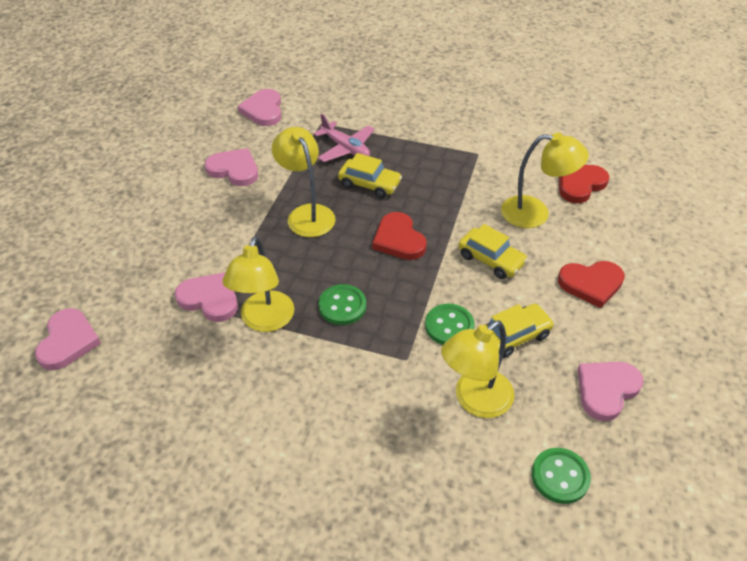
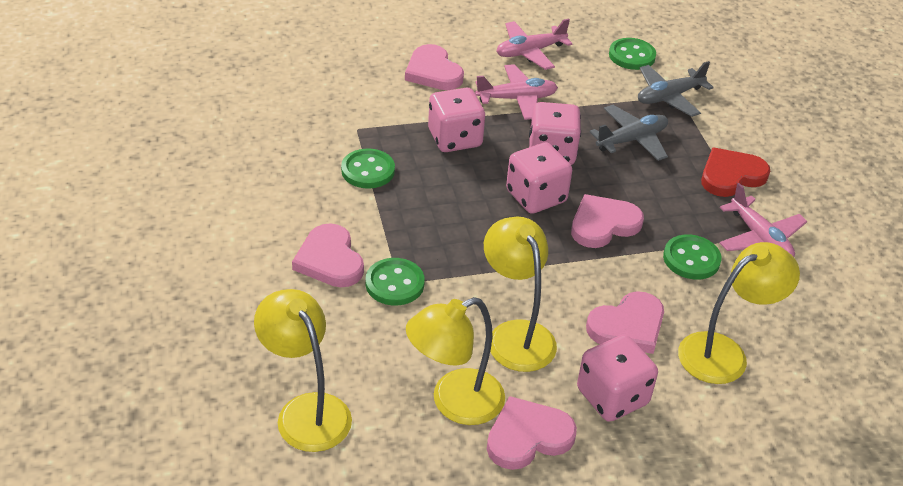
green button: [318,284,366,325] [425,304,475,345] [532,448,591,504] = 3 -> [341,148,395,189] [365,258,425,306] [609,38,656,70] [663,234,721,280] = 4
grey plane: none = 0 -> [590,105,668,161] [638,61,714,117] = 2
pink dice: none = 0 -> [428,88,485,152] [506,142,572,214] [529,102,581,165] [577,335,658,422] = 4
pink plane: [314,114,375,162] = 1 -> [475,64,558,120] [496,18,573,70] [719,183,807,257] = 3
red heart: [372,212,427,260] [558,261,625,308] [559,165,609,203] = 3 -> [701,148,770,197] = 1
yellow car: [338,153,402,198] [458,224,528,279] [486,304,554,358] = 3 -> none = 0

